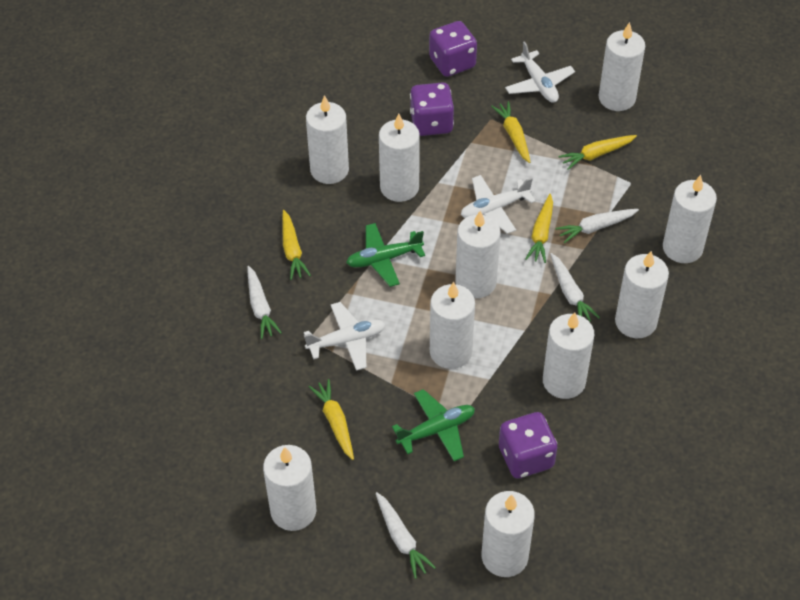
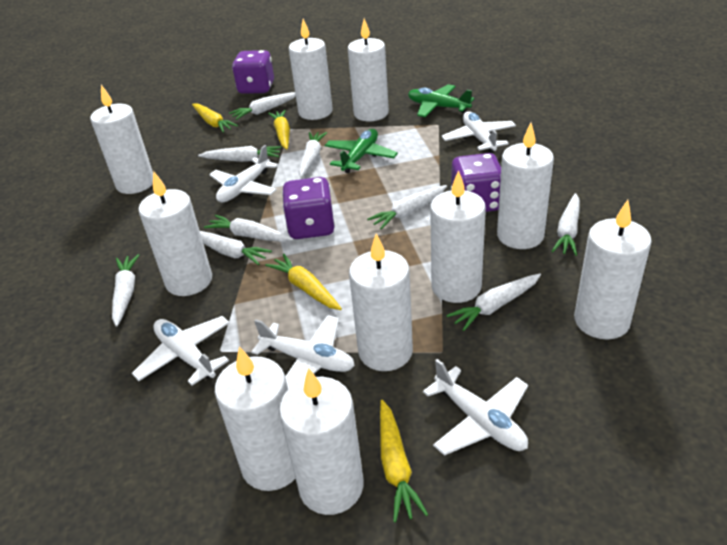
white carrot: [247,266,282,339] [376,492,436,579] [550,253,600,322] [556,209,639,243] = 4 -> [112,254,139,327] [198,146,281,162] [200,231,272,265] [204,215,294,242] [229,92,296,120] [298,132,327,178] [367,185,447,230] [446,274,541,331] [551,193,580,256] = 9
white plane: [304,302,385,371] [461,175,536,234] [505,41,575,103] = 3 -> [132,316,230,386] [209,145,279,202] [251,315,355,389] [423,359,528,456] [442,111,516,153] = 5
yellow carrot: [282,210,311,280] [309,379,354,460] [491,101,530,163] [525,194,553,263] [558,135,637,170] = 5 -> [192,103,238,133] [265,254,342,310] [268,110,290,150] [380,400,428,523] = 4

